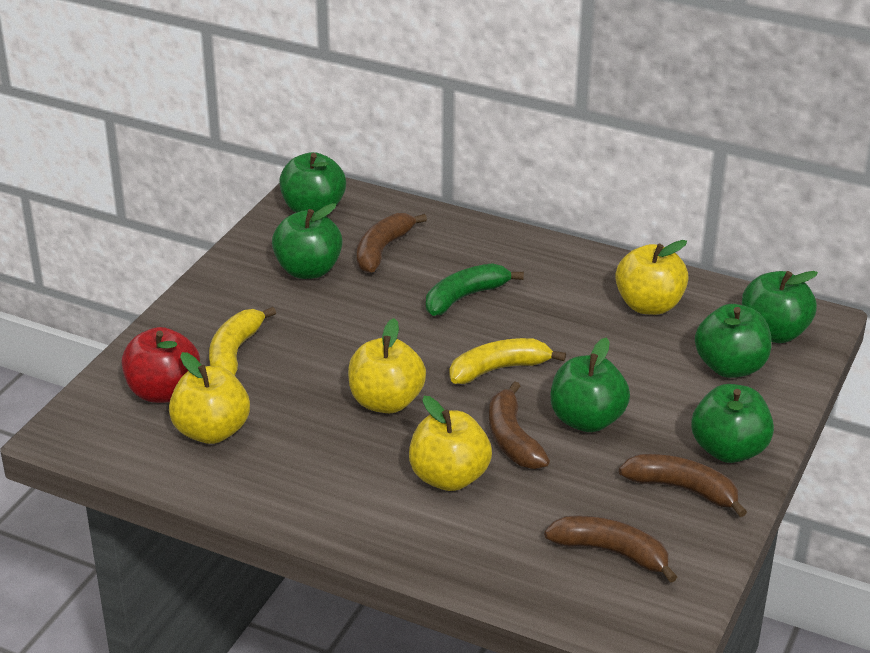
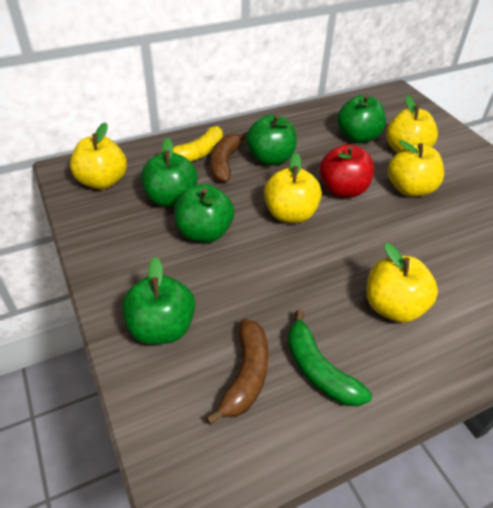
brown banana: [357,213,427,273] [489,381,550,469] [544,515,677,583] [619,454,747,517] = 4 -> [206,319,269,425] [210,132,247,182] = 2
green apple: [272,203,343,279] [279,152,346,213] [551,337,630,432] [691,384,774,463] [695,304,771,378] [742,271,818,343] = 6 -> [122,257,195,345] [141,138,198,207] [174,184,234,243] [246,115,297,166] [337,95,386,143] = 5
yellow apple: [169,352,250,444] [348,318,426,413] [409,396,492,491] [615,240,689,315] = 4 -> [70,122,127,190] [264,153,322,223] [367,243,438,323] [386,95,438,153] [388,140,444,197] = 5
yellow banana: [209,307,276,376] [449,338,566,384] = 2 -> [155,126,223,162] = 1

